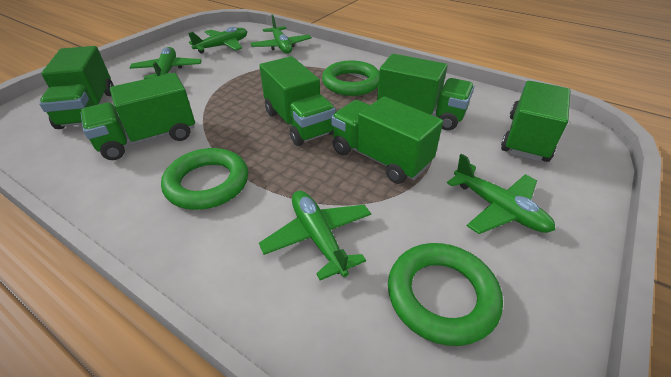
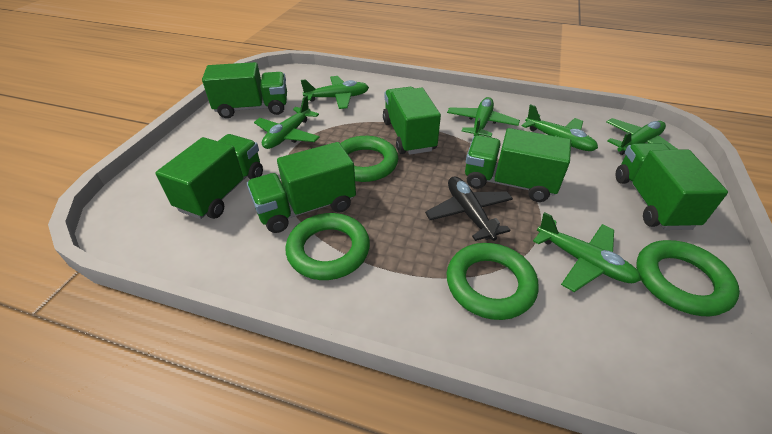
black plane: none = 0 -> [425,176,513,241] = 1
green plane: [129,47,202,79] [188,27,247,53] [250,15,312,54] [259,191,371,280] [447,154,555,234] = 5 -> [254,95,320,149] [301,76,369,109] [447,97,520,137] [522,104,598,151] [533,212,641,292] [606,118,679,155] = 6
green ring: [161,148,248,210] [322,60,380,96] [388,243,503,346] = 3 -> [285,213,370,280] [340,136,398,182] [446,243,538,320] [636,240,740,316] = 4

